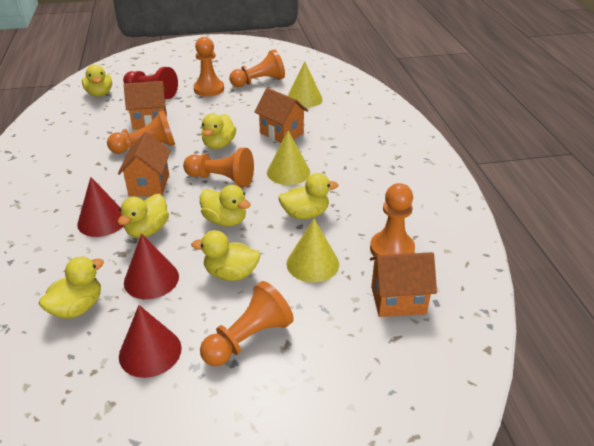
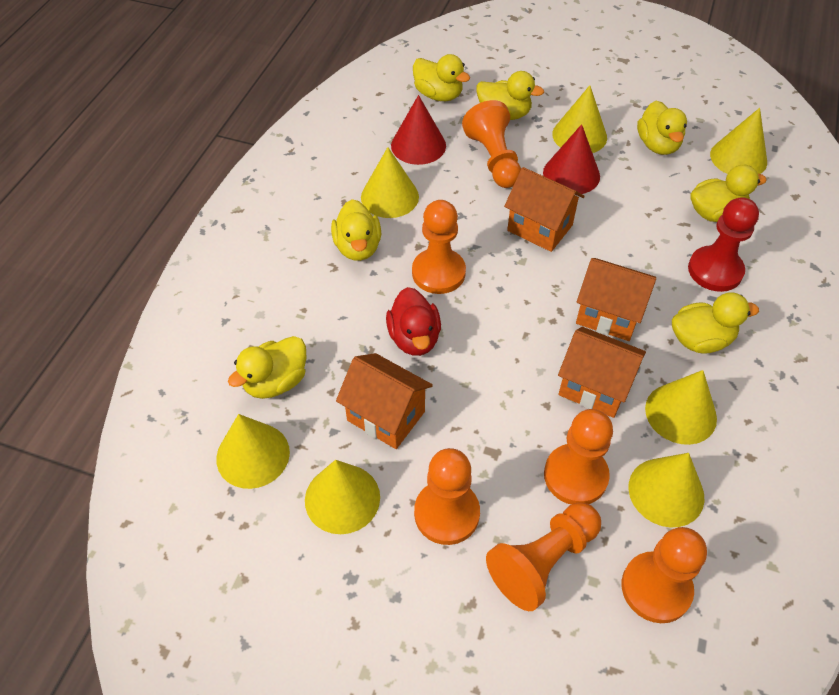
red cone: [77,177,124,237] [119,305,181,378] [124,233,179,299] = 3 -> [391,95,446,165] [543,124,600,194] = 2
red duck: none = 0 -> [386,287,441,356] = 1
yellow cone: [267,131,310,185] [287,219,339,283] [288,61,322,108] = 3 -> [216,414,290,489] [305,460,380,534] [361,147,419,218] [552,85,607,153] [628,453,704,527] [645,370,717,445] [710,108,767,174] = 7

